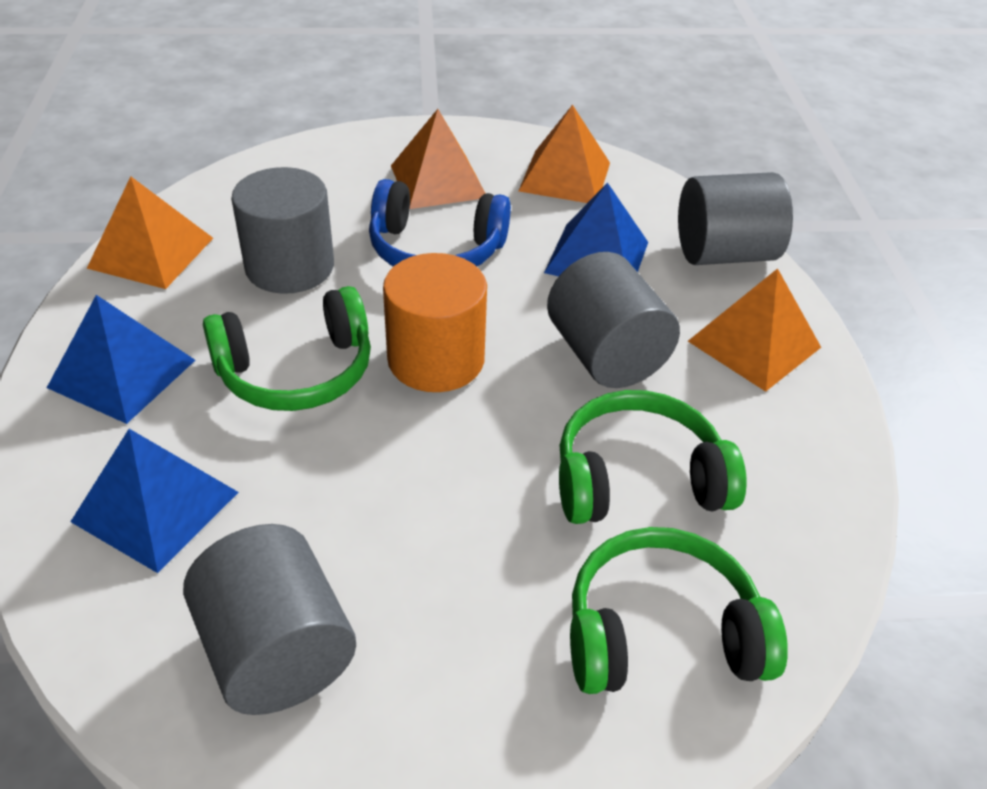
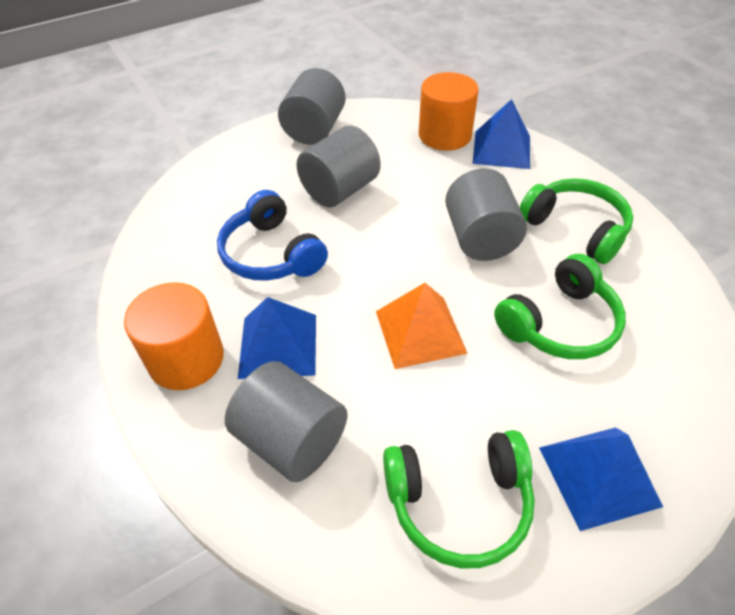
orange cylinder: [383,253,487,392] = 1 -> [124,282,224,390] [419,72,479,151] = 2
orange pyramid: [87,176,213,289] [391,109,486,209] [519,105,610,203] [688,268,821,392] = 4 -> [376,283,468,369] = 1

